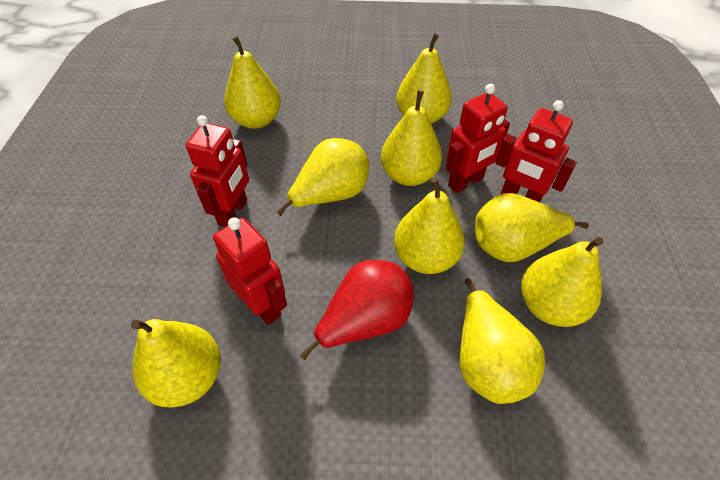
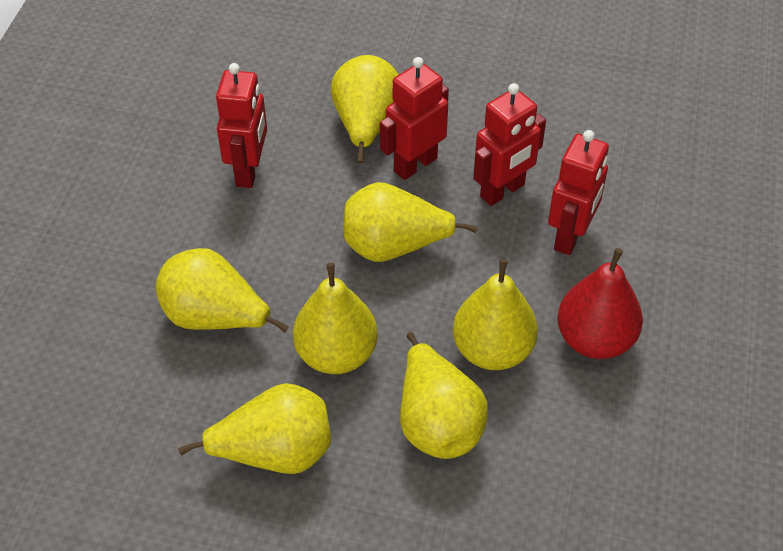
yellow pear: [131,319,221,408] [224,36,281,129] [276,138,369,216] [381,90,442,186] [394,177,465,274] [396,33,452,124] [460,278,545,404] [475,193,589,263] [521,237,604,327] = 9 -> [155,248,289,333] [178,383,331,474] [293,262,378,374] [331,55,399,163] [344,182,477,262] [400,332,488,459] [453,259,538,370] = 7

